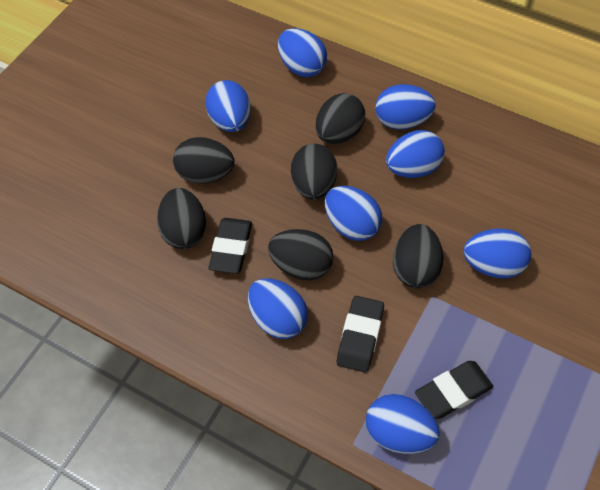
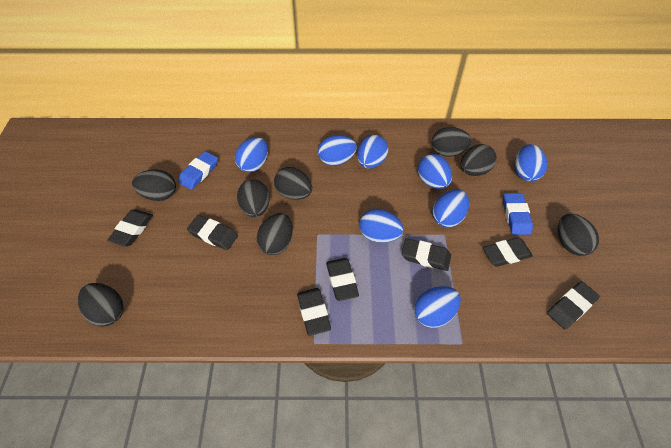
black egg: [157,188,206,249] [173,137,234,184] [268,229,333,281] [291,144,337,200] [315,93,365,144] [393,224,444,288] = 6 -> [78,283,124,327] [132,169,176,201] [237,180,270,217] [257,213,293,255] [274,167,312,200] [432,127,472,157] [461,144,497,176] [558,214,599,256] = 8
black eraser: [209,218,252,274] [337,296,384,373] [415,361,493,419] = 3 -> [107,210,153,246] [187,215,238,250] [297,288,331,336] [326,258,359,301] [401,238,451,271] [483,237,533,267] [547,281,600,329] = 7
blue eraser: none = 0 -> [178,151,218,190] [503,193,533,235] = 2

